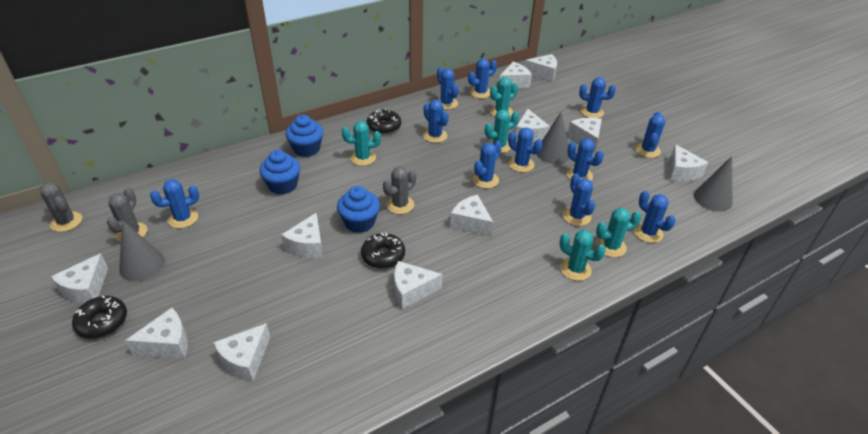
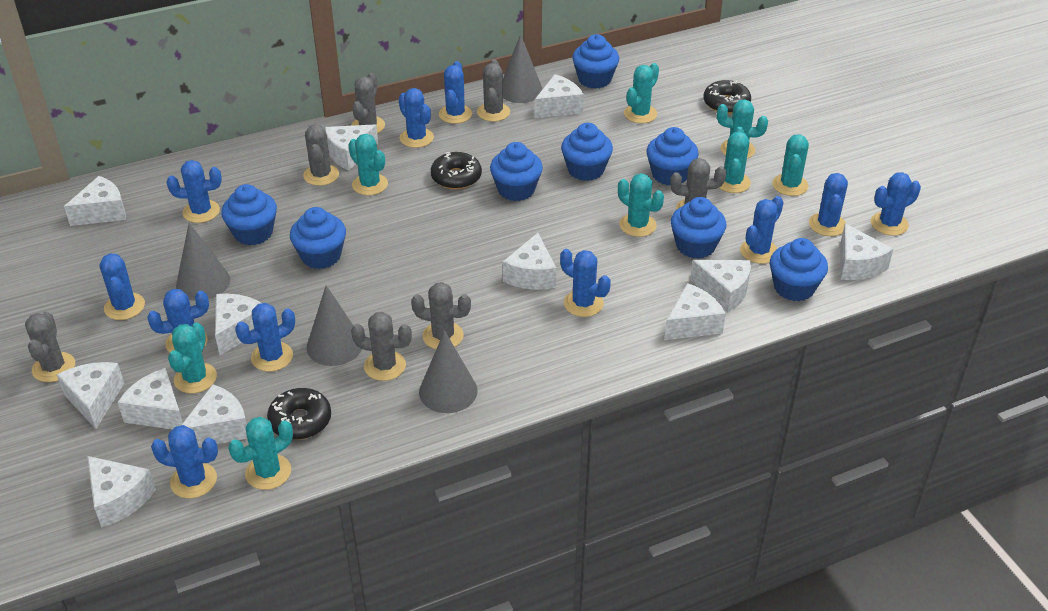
blue cupcake: [259,150,300,194] [286,115,323,157] [337,186,380,233] = 3 -> [221,184,277,245] [290,207,346,269] [490,142,543,201] [561,123,613,181] [572,34,619,89] [646,127,699,185] [671,197,726,259] [770,238,828,301] = 8
grey cactus: [40,182,82,232] [107,188,147,242] [383,167,416,214] = 3 -> [25,312,75,382] [303,124,339,186] [351,73,385,133] [351,312,412,381] [411,282,471,349] [477,59,510,122] [670,158,726,210] = 7
grey cone: [119,220,165,281] [537,111,569,164] [694,156,732,211] = 3 -> [176,223,230,301] [307,285,362,366] [419,331,478,413] [503,34,542,103] = 4
turquoise cactus: [342,121,381,166] [485,110,519,153] [490,77,518,117] [559,230,606,281] [596,208,641,257] = 5 -> [168,323,217,394] [228,417,293,490] [348,134,388,195] [618,173,664,237] [624,63,659,123] [717,99,768,158] [719,127,751,193] [772,134,809,196] = 8
white cheese: [51,253,108,304] [125,308,188,359] [213,323,270,382] [281,212,323,258] [394,261,442,309] [450,195,493,237] [499,62,532,88] [515,109,550,143] [525,54,557,82] [567,118,602,152] [670,144,708,182] = 11 -> [57,362,124,429] [64,176,126,226] [87,456,156,527] [117,368,183,430] [182,384,247,447] [215,294,261,355] [325,124,378,170] [503,233,556,290] [535,74,584,118] [664,283,726,340] [690,260,751,313] [840,224,893,280] = 12

